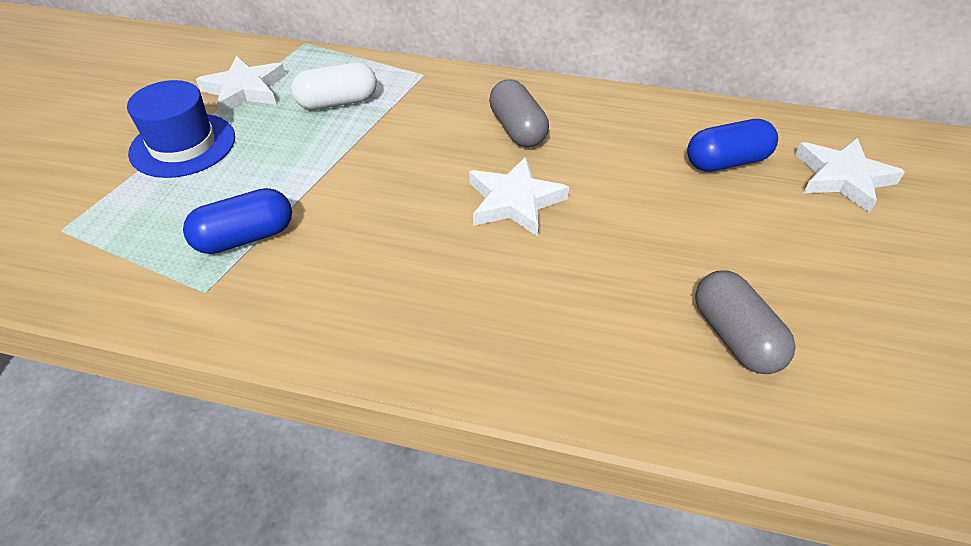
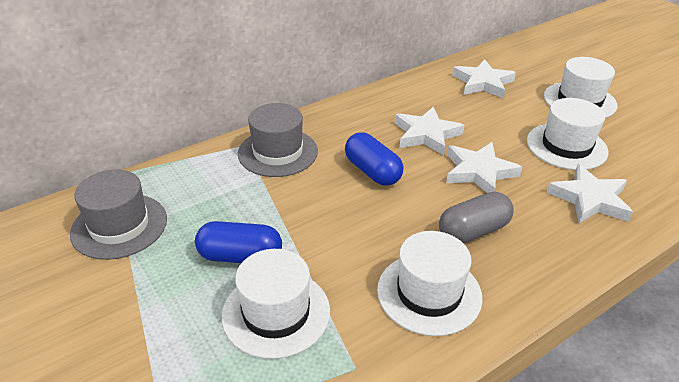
blue hat: [127,80,235,178] = 1 -> none = 0
grey capsule: [489,79,549,147] [695,270,796,374] = 2 -> [439,191,514,243] = 1
grey hat: none = 0 -> [70,169,167,260] [238,103,318,177] = 2
white capsule: [291,62,377,110] = 1 -> none = 0
white hat: none = 0 -> [222,249,330,359] [377,231,483,336] [527,98,609,170] [544,57,617,118] = 4
white star: [196,56,286,115] [469,157,569,237] [795,138,905,213] = 3 -> [395,107,465,155] [446,142,522,193] [452,59,516,99] [547,164,633,223] = 4

